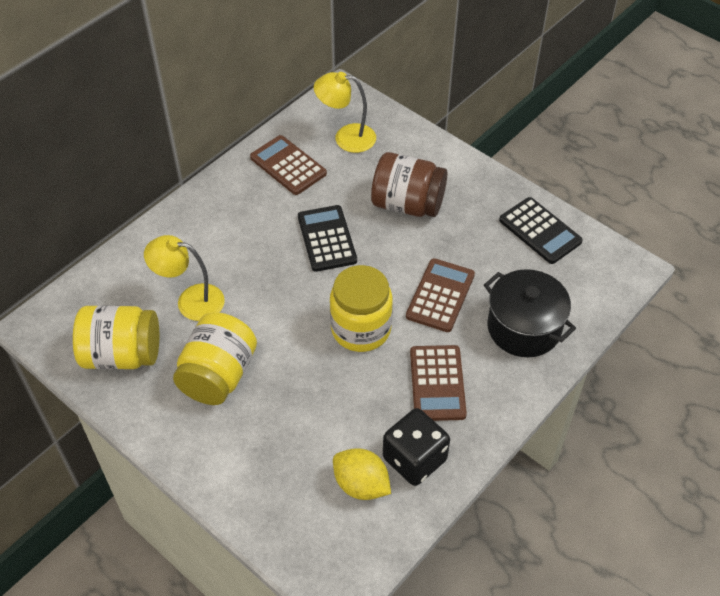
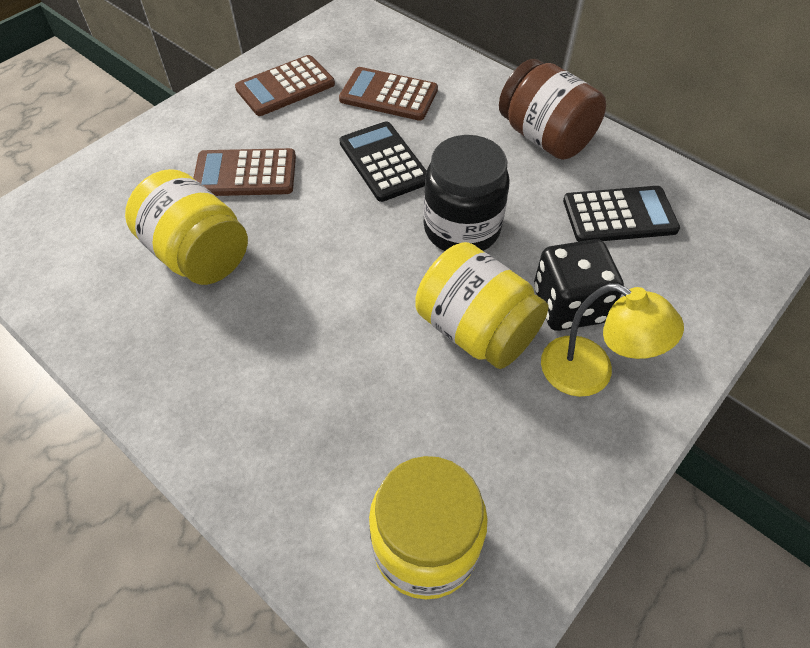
black jar: none = 0 -> [423,135,510,251] = 1
black pot: [484,269,576,357] = 1 -> none = 0
yellow lamp: [144,235,225,321] [314,72,376,153] = 2 -> [541,283,684,397] = 1
yellow lemon: [333,448,391,500] = 1 -> none = 0

